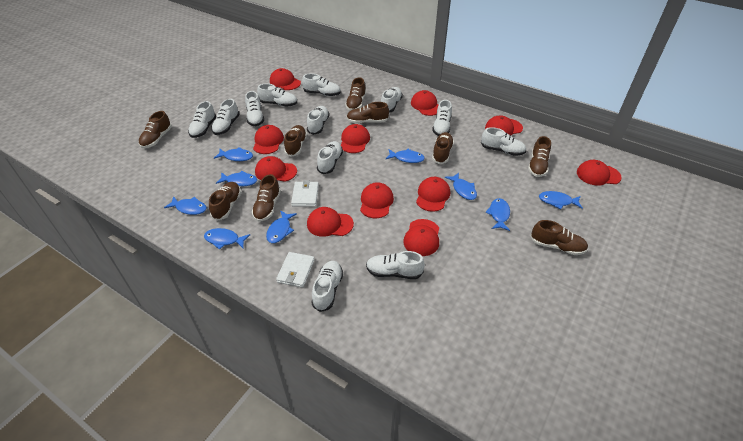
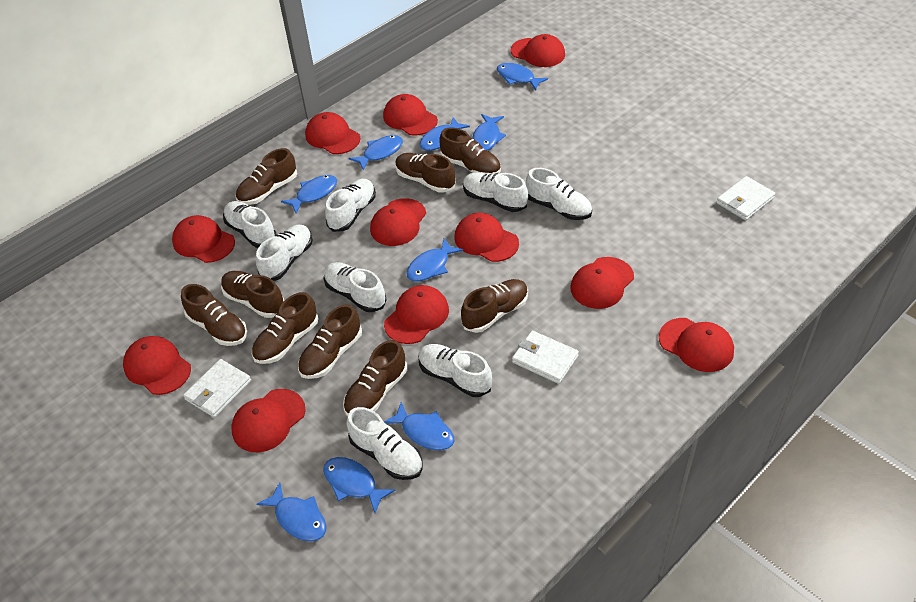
white shoe: [188,101,216,138] [211,99,240,135] [245,91,264,126] [257,84,297,107] [302,73,341,96] [307,106,330,135] [311,261,343,312] [317,141,343,174] [366,251,425,279] [381,87,403,112] [432,100,452,136] [481,127,526,156] = 12 -> [223,201,277,248] [256,224,313,281] [324,262,386,312] [325,179,376,232] [347,407,423,480] [418,344,492,397] [463,172,528,212] [526,168,592,220] = 8
white wallet: [276,252,315,288] [291,180,319,207] = 2 -> [183,359,251,418] [512,331,579,384] [717,176,775,220] = 3

